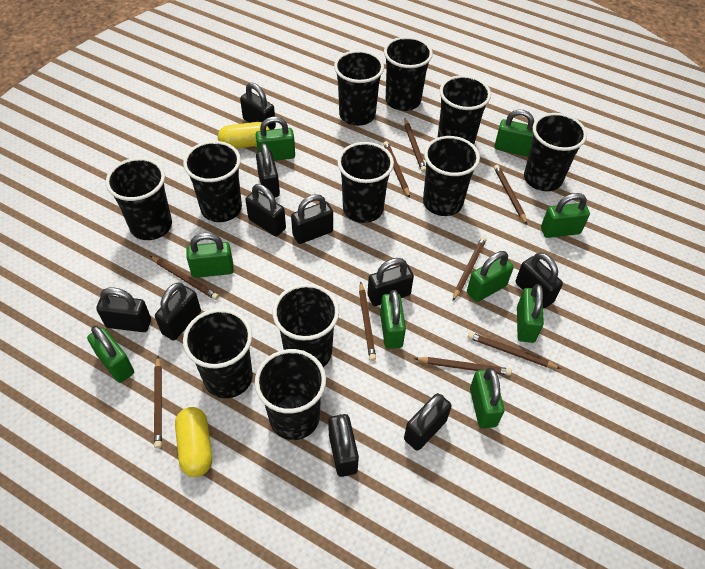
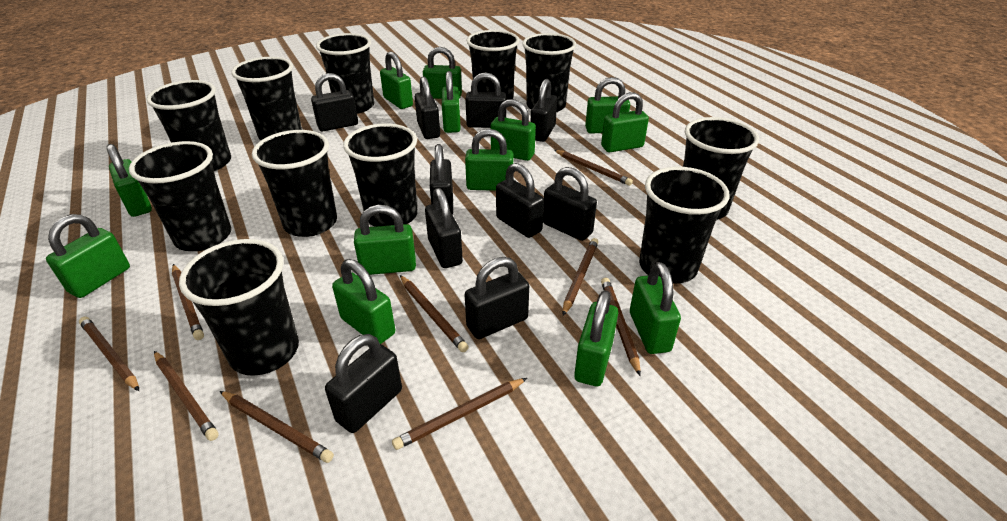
green padlock: [87,326,134,383] [186,233,234,278] [256,117,295,161] [380,290,406,349] [467,251,514,302] [470,368,505,428] [494,110,534,156] [517,284,544,343] [541,193,590,238] = 9 -> [46,214,130,298] [107,144,152,217] [332,259,395,344] [354,205,416,275] [380,51,413,109] [423,47,462,99] [442,71,461,133] [465,129,513,191] [491,99,536,161] [574,290,618,387] [585,77,630,133] [601,92,649,152] [630,262,681,354] = 13
yellow capsule: [175,407,212,477] [218,122,270,149] = 2 -> none = 0

